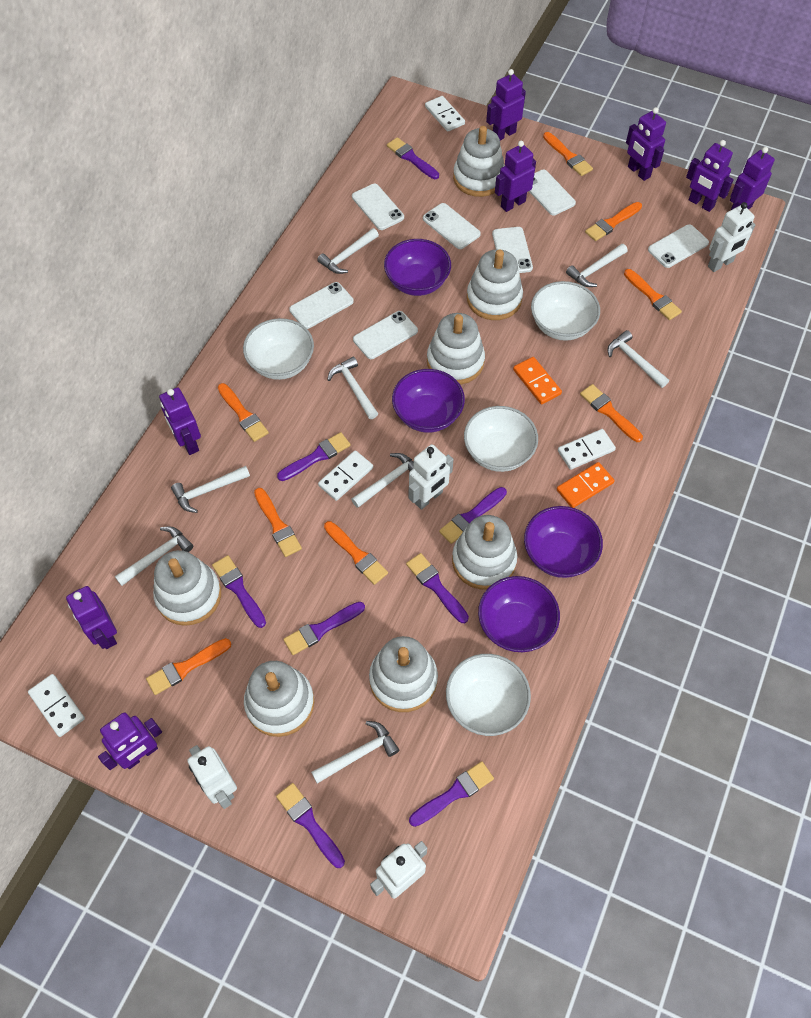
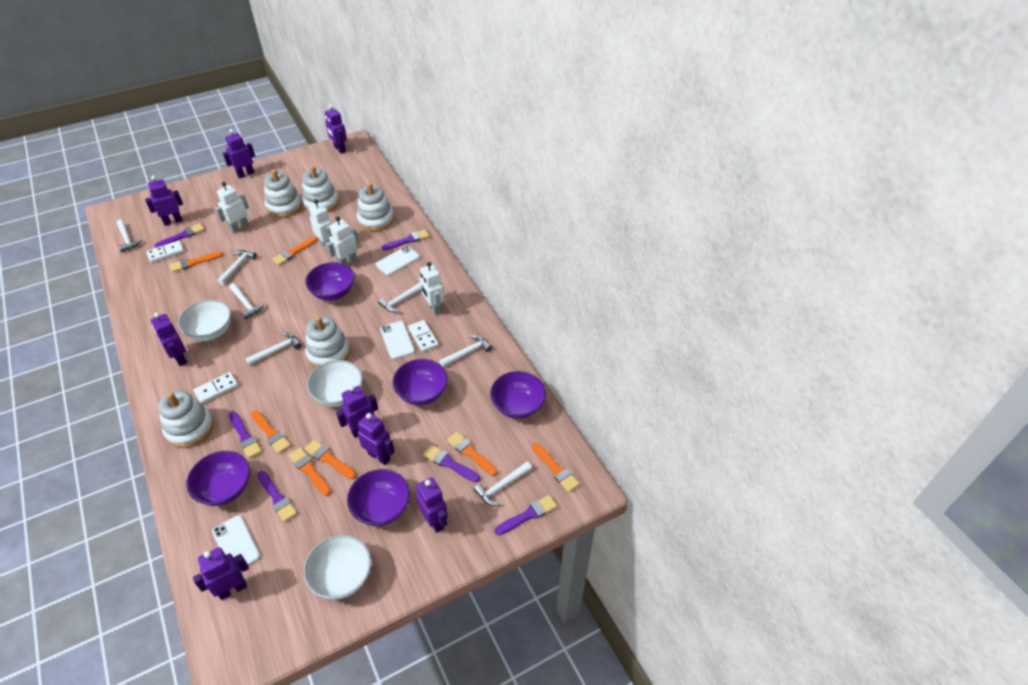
orange brush: [146,638,231,695] [218,383,269,442] [254,488,302,557] [324,521,388,585] [543,132,593,176] [580,384,643,442] [585,202,642,241] [624,269,682,320] = 8 -> [170,252,223,272] [251,410,291,454] [272,237,317,265] [288,447,331,496] [304,439,356,479] [447,432,497,476] [532,443,580,492] = 7
orange domino: [513,357,562,404] [557,462,614,508] = 2 -> none = 0
purple bowl: [384,239,451,296] [392,369,465,433] [478,576,560,652] [524,506,603,578] = 4 -> [186,451,250,506] [305,262,355,301] [347,469,410,526] [393,359,448,406] [490,371,546,419] = 5
purple brush: [212,555,266,628] [276,783,345,868] [277,432,351,481] [283,602,365,655] [387,137,439,179] [406,553,469,623] [409,761,494,827] [439,487,507,544] = 8 -> [154,223,205,248] [229,412,262,459] [257,471,297,522] [382,229,430,250] [423,445,480,482] [495,495,557,535] = 6
white bowl: [243,318,314,380] [446,654,531,736] [464,406,538,472] [531,281,600,341] = 4 -> [178,300,231,341] [303,535,371,600] [307,360,363,407] = 3
white domino: [28,674,85,737] [318,450,373,501] [425,96,465,132] [558,429,616,470] = 4 -> [146,240,184,263] [193,372,238,404] [408,320,439,352] = 3
white hammer: [115,526,193,586] [171,466,250,513] [311,721,399,784] [317,228,379,274] [327,357,378,419] [351,453,414,508] [566,244,628,287] [607,330,669,388] = 8 -> [117,220,142,252] [217,250,257,285] [229,283,264,319] [245,333,301,365] [378,282,421,313] [439,335,492,367] [473,462,532,506] = 7
white phone: [289,282,354,329] [352,184,404,230] [353,311,418,359] [423,203,481,249] [492,227,533,273] [529,170,576,215] [648,224,709,268] = 7 -> [212,515,260,565] [376,246,420,275] [380,321,415,359] = 3
white stacking toy: [153,550,221,626] [244,661,314,737] [369,636,438,712] [427,313,485,385] [452,515,517,590] [453,126,505,197] [467,249,523,320] = 7 -> [158,390,214,448] [264,169,302,218] [302,166,339,212] [305,316,350,368] [357,183,394,231] = 5

